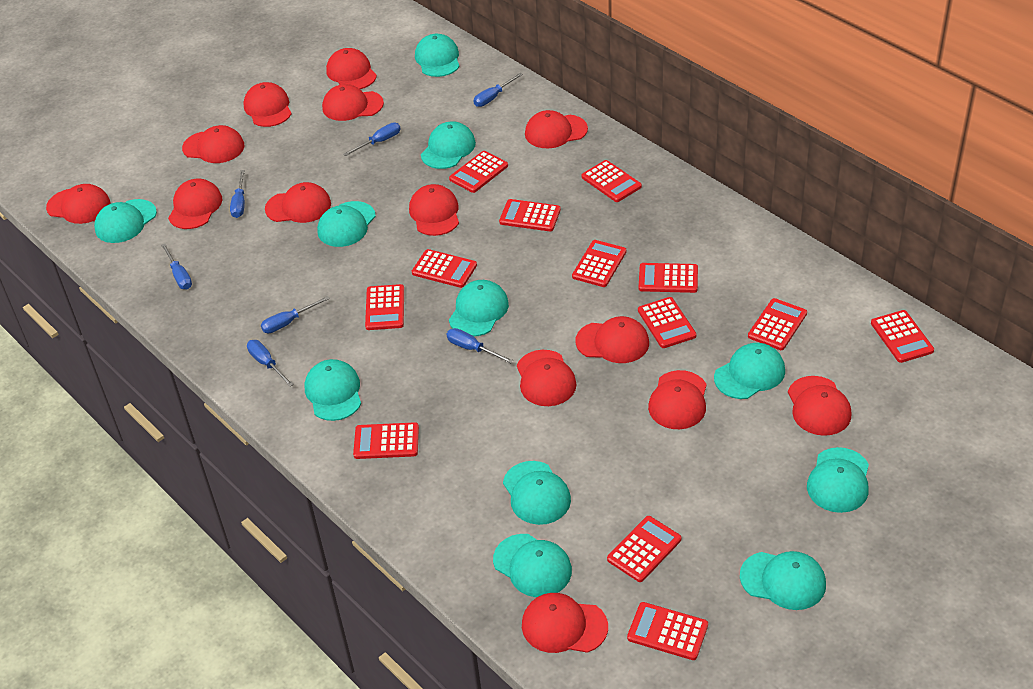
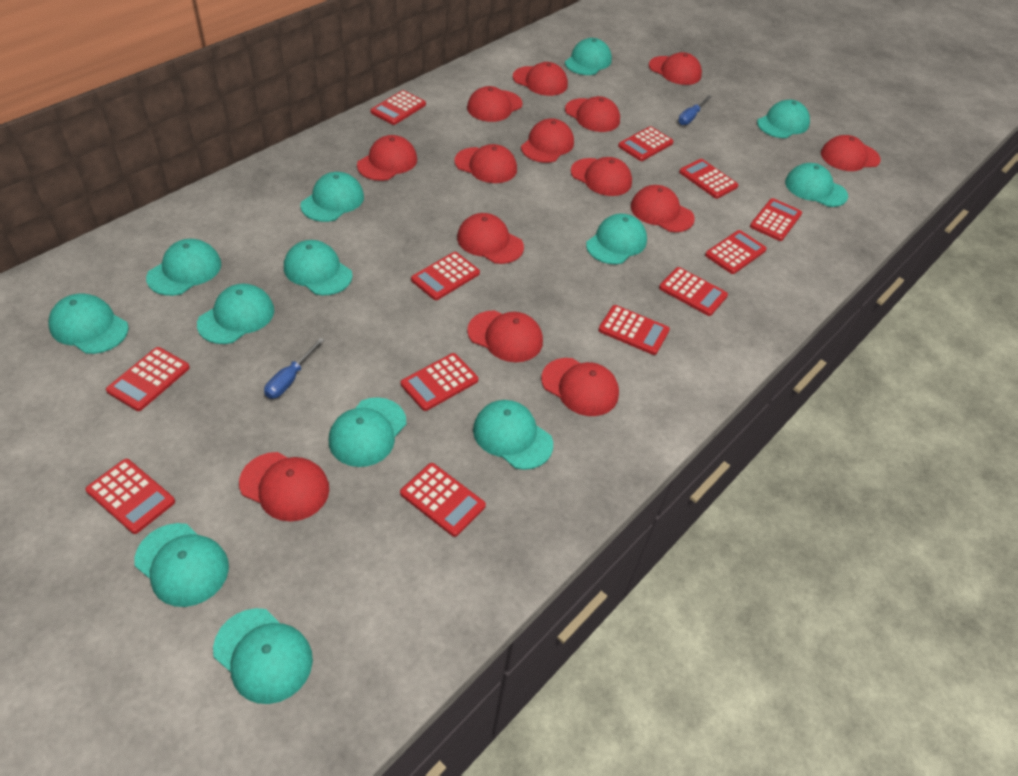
blue screwdriver: [161,244,192,289] [230,170,245,218] [247,340,294,387] [261,296,330,333] [343,123,401,156] [446,328,513,363] [473,73,523,107] = 7 -> [264,338,324,399] [678,95,712,125] = 2
red calculator: [353,422,419,459] [365,284,404,330] [412,249,477,288] [449,151,508,193] [499,199,561,231] [572,240,626,287] [582,160,642,202] [607,516,681,582] [627,602,708,660] [638,297,696,348] [639,263,698,293] [748,298,807,350] [871,310,934,363] = 13 -> [85,459,175,534] [106,347,190,411] [370,90,426,125] [400,463,486,537] [401,353,478,411] [411,252,480,300] [598,305,670,355] [618,126,673,161] [659,267,728,316] [679,159,738,199] [705,230,767,274] [750,198,802,241] = 12
turquoise cap: [94,199,157,243] [304,359,361,421] [317,201,376,247] [415,34,460,77] [421,121,476,169] [449,280,509,336] [493,534,572,597] [503,461,571,525] [714,343,785,399] [740,551,826,610] [807,447,869,513] = 11 -> [48,293,129,354] [135,523,229,607] [146,239,221,296] [197,283,274,344] [213,608,313,704] [284,240,353,296] [300,172,364,222] [329,397,406,467] [473,400,553,470] [565,38,612,75] [586,213,647,264] [757,100,810,138] [785,163,848,207] = 13

